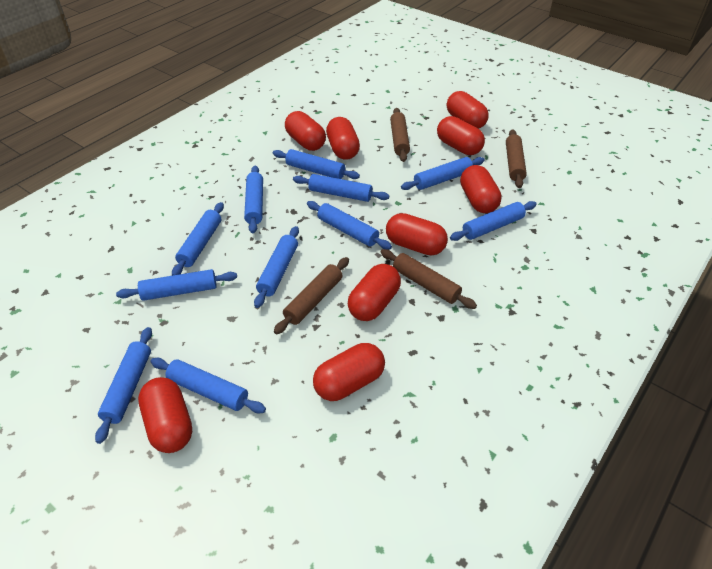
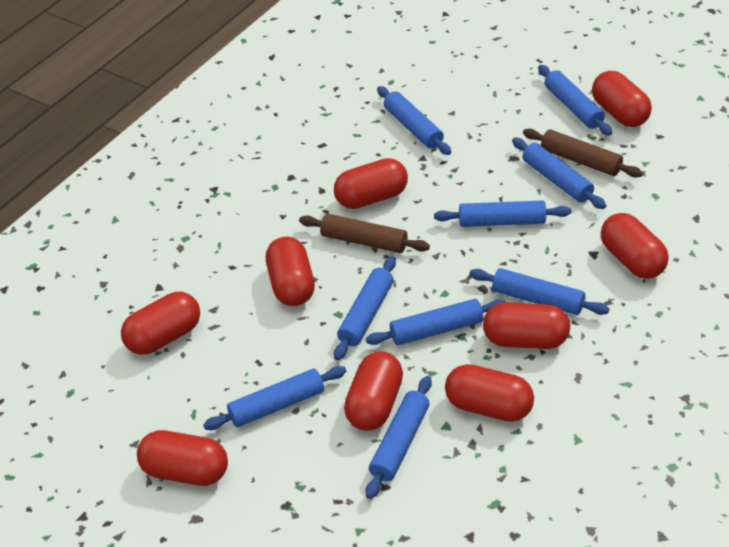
blue rolling pin: [95,327,152,444] [116,269,237,301] [151,358,266,413] [172,202,224,276] [244,166,263,233] [254,226,299,308] [273,149,360,179] [293,174,389,202] [307,201,392,250] [401,157,485,190] [450,201,537,241] = 11 -> [203,366,346,430] [334,256,396,360] [366,299,506,345] [366,376,432,499] [377,86,451,155] [434,201,571,227] [470,268,609,315] [512,137,606,209] [538,65,612,136] = 9
brown rolling pin: [274,257,349,334] [381,249,477,309] [390,108,410,162] [506,129,527,188] = 4 -> [299,214,430,253] [523,129,643,177] = 2

